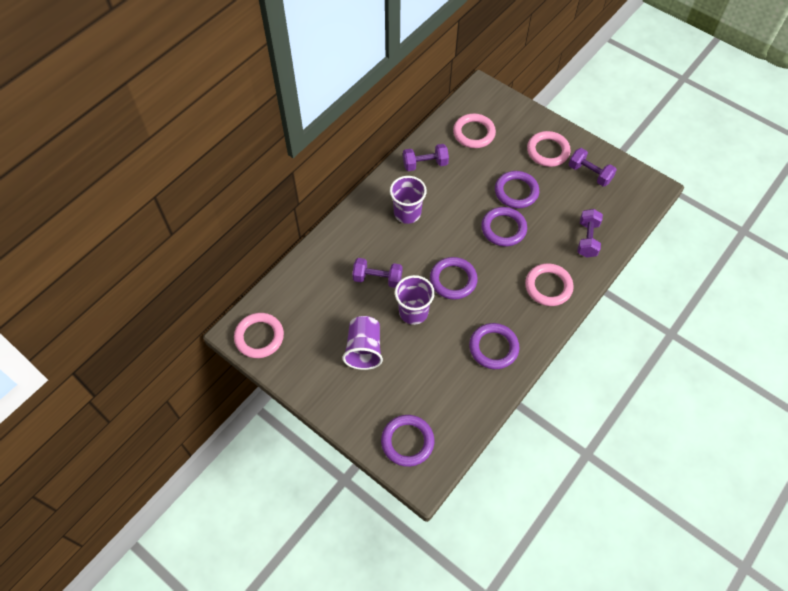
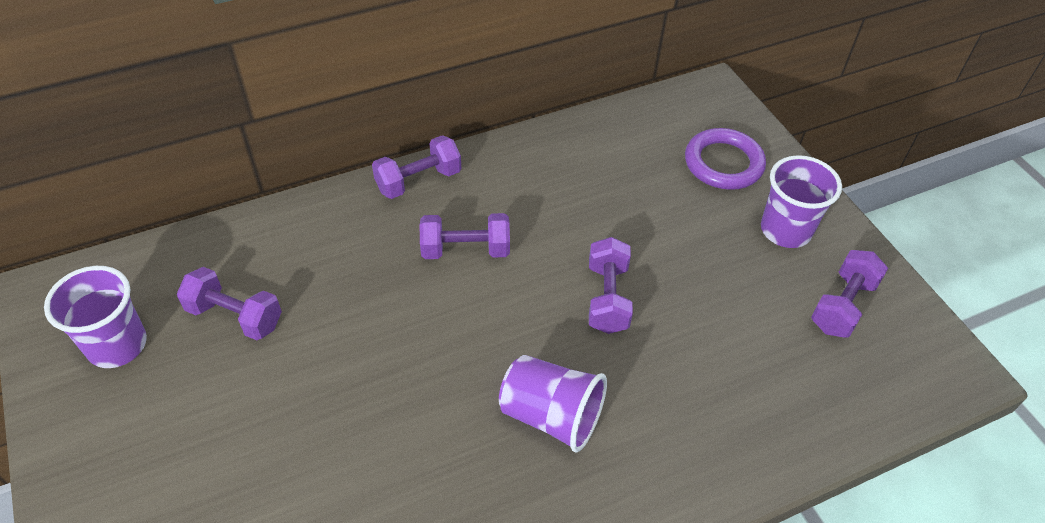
pink ring: [234,313,284,358] [453,114,496,148] [525,263,574,306] [527,131,570,167] = 4 -> none = 0
purple dumbbell: [352,258,403,288] [403,144,449,171] [569,148,617,187] [577,209,603,258] = 4 -> [177,267,282,340] [372,135,461,199] [420,213,510,259] [589,237,633,334] [811,250,888,338] = 5
purple ring: [381,415,434,467] [430,257,478,300] [469,323,519,369] [481,207,527,247] [495,171,539,209] = 5 -> [685,128,766,190] = 1

